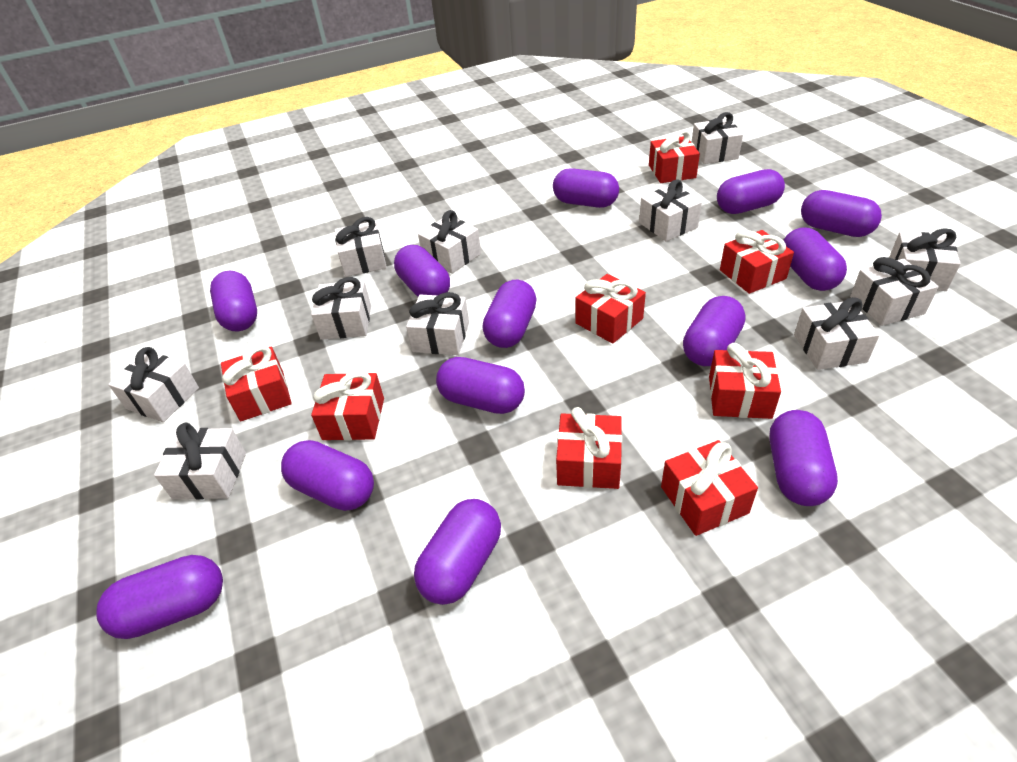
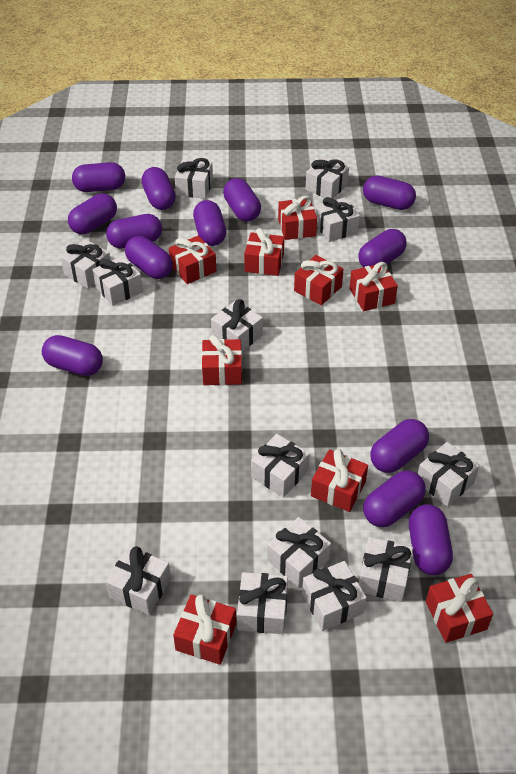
red gift: [221,345,292,421] [311,371,384,440] [556,407,622,489] [576,274,646,344] [649,130,700,183] [661,440,758,536] [709,343,781,419] [720,230,794,294] = 8 -> [169,236,216,284] [173,595,236,665] [202,335,242,385] [244,228,284,276] [278,196,317,240] [294,255,344,305] [311,449,368,512] [349,262,398,311] [426,574,493,643] = 9
white gift: [108,347,199,422] [154,422,246,500] [311,277,371,340] [335,217,387,277] [406,292,469,355] [418,210,481,274] [639,179,702,241] [692,112,743,164] [794,297,880,370] [850,257,939,326] [889,228,961,291] = 11 -> [61,239,111,288] [93,256,143,306] [106,546,171,615] [175,158,213,199] [211,299,263,351] [237,572,288,634] [251,434,310,497] [267,517,331,588] [302,561,367,631] [306,157,349,199] [315,197,360,242] [359,537,413,602] [418,442,479,506] = 13

